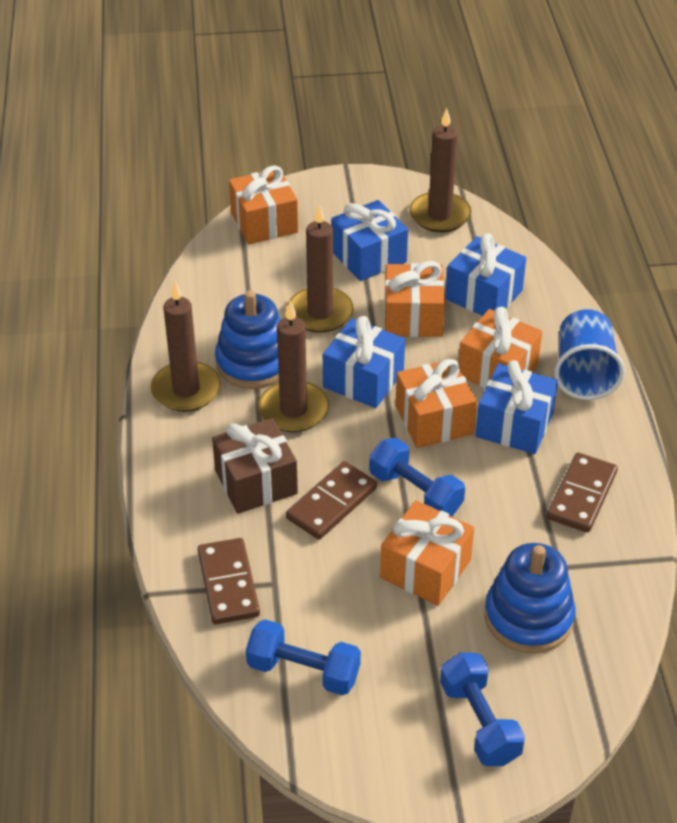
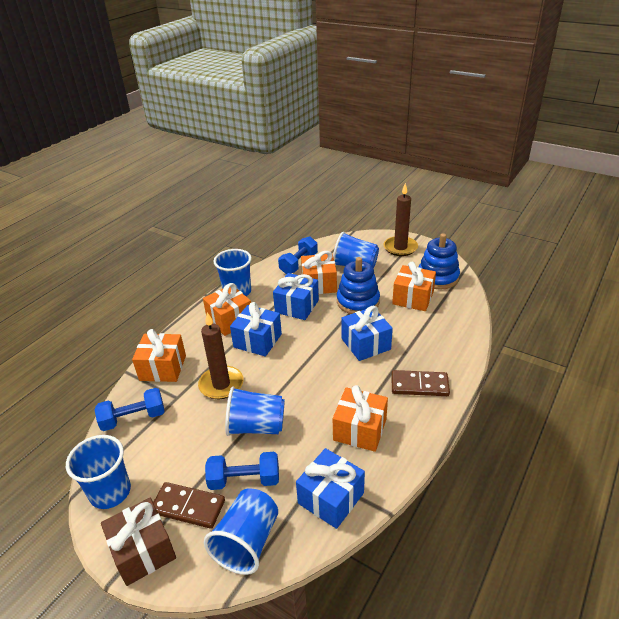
blue cup: [554,309,625,400] = 1 -> [66,435,131,509] [204,489,278,575] [213,249,252,296] [225,386,285,436] [333,232,379,268] = 5
brown candle: [151,281,221,412] [258,301,329,433] [288,204,354,333] [409,108,471,232] = 4 -> [198,312,244,399] [383,183,418,256] = 2
brown domino: [198,538,260,624] [286,461,377,540] [547,453,618,533] = 3 -> [153,482,225,529] [391,370,450,396] = 2

